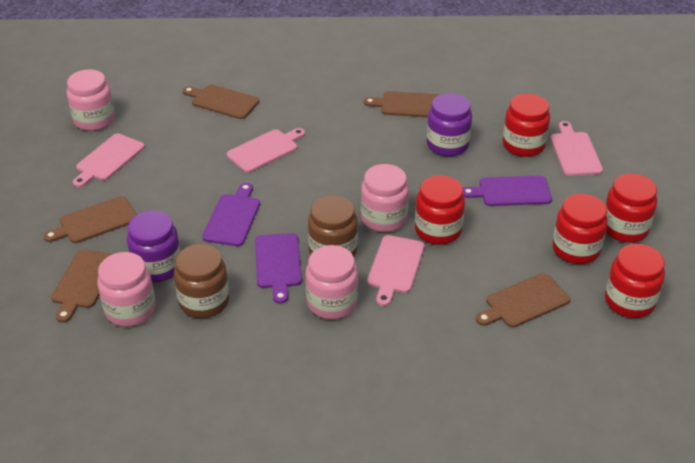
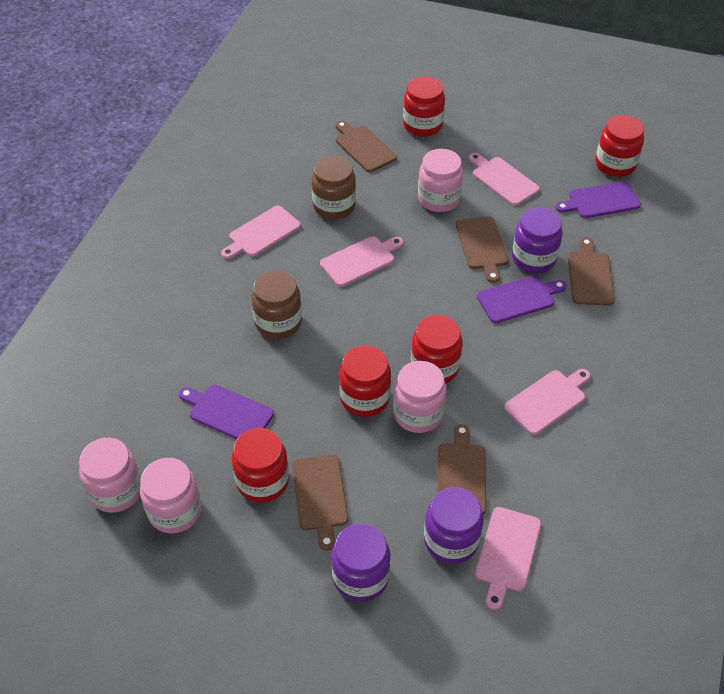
pink cutting board: [73,134,145,187] [227,128,305,173] [367,235,425,306] [551,121,603,176] = 4 -> [221,206,301,259] [320,236,404,287] [469,153,540,206] [475,507,541,610] [504,369,591,435] = 5
purple jar: [127,211,181,282] [427,93,472,157] = 2 -> [331,524,391,602] [424,487,483,564] [512,207,562,273] = 3

